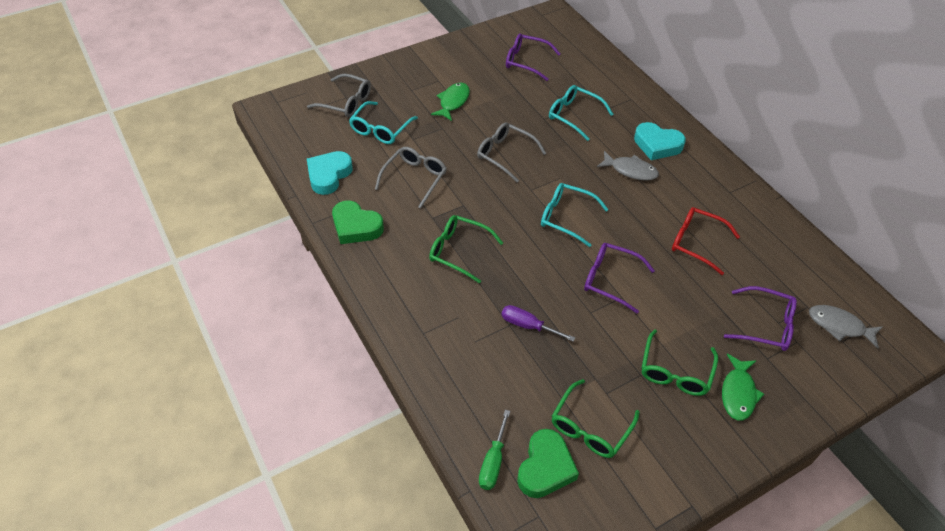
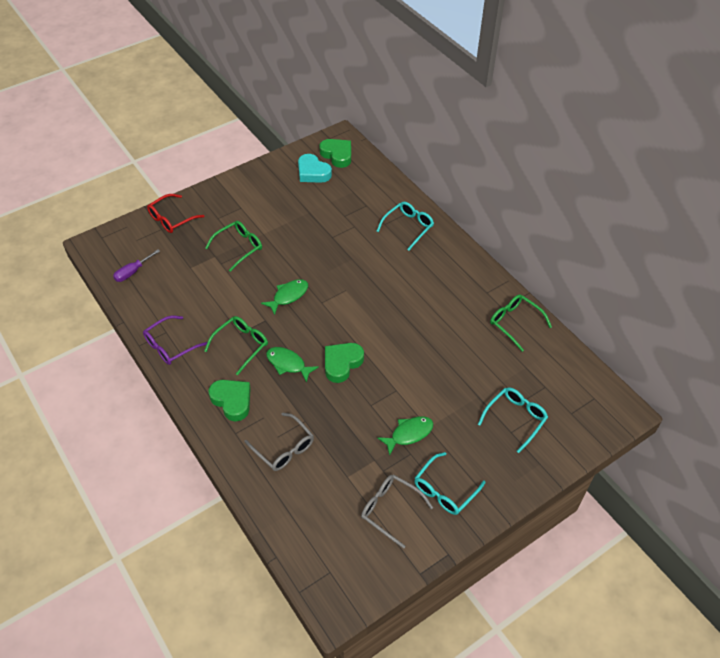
green fish: [431,83,470,121] [722,354,764,421] = 2 -> [261,279,308,315] [266,347,319,383] [377,416,433,456] = 3
green heart: [332,200,384,244] [517,429,579,498] = 2 -> [209,380,251,421] [319,139,351,168] [325,343,364,383] = 3
green screwdriver: [479,410,510,490] = 1 -> none = 0
grey fish: [597,151,659,181] [809,305,883,348] = 2 -> none = 0
grey glasses: [307,74,371,117] [375,147,447,208] [477,122,547,183] = 3 -> [245,413,314,471] [361,474,433,549] = 2
purple glasses: [506,33,561,81] [584,243,655,314] [724,286,797,351] = 3 -> [143,316,207,365] = 1
turquoise heart: [307,151,353,195] [634,122,686,160] = 2 -> [298,154,332,183] = 1

